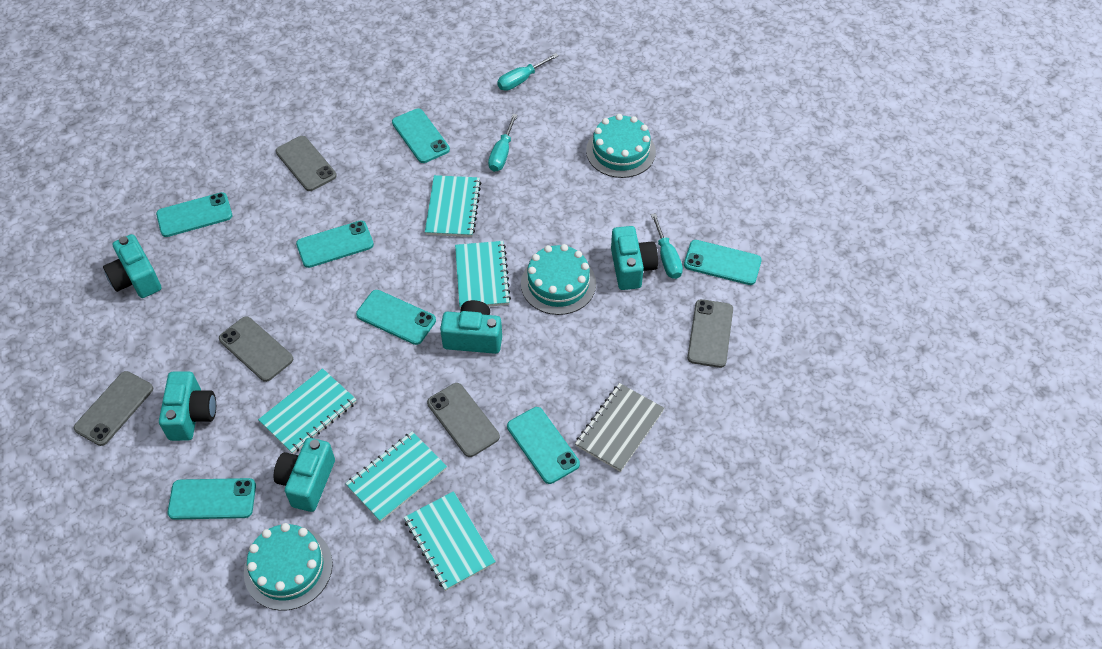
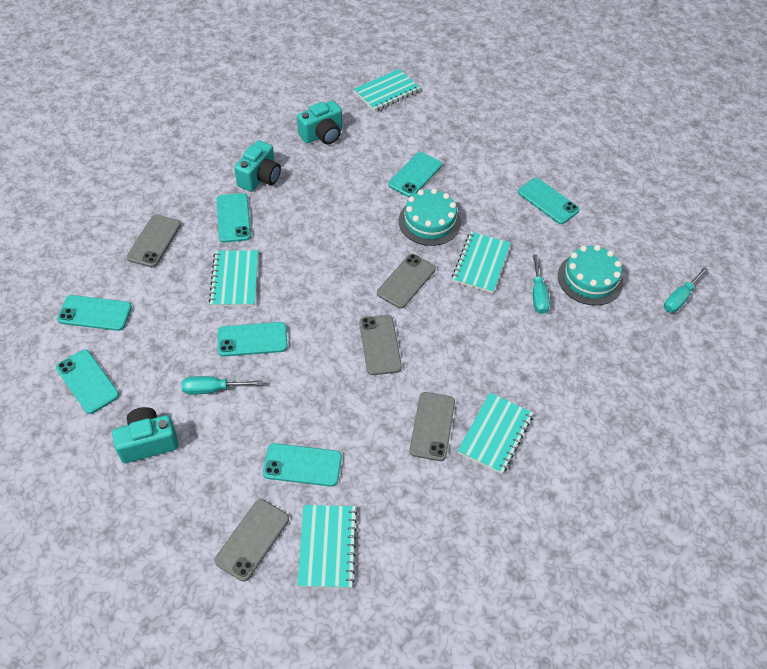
grey notebook: [575,383,664,472] = 1 -> none = 0
turquoise cake: [244,523,333,611] [521,244,596,315] [586,114,656,178] = 3 -> [399,188,461,246] [558,245,623,306] = 2
turquoise camera: [103,234,161,298] [159,371,216,441] [274,438,335,512] [440,300,502,354] [611,226,658,290] = 5 -> [112,407,178,463] [234,140,281,192] [297,101,342,145] = 3

